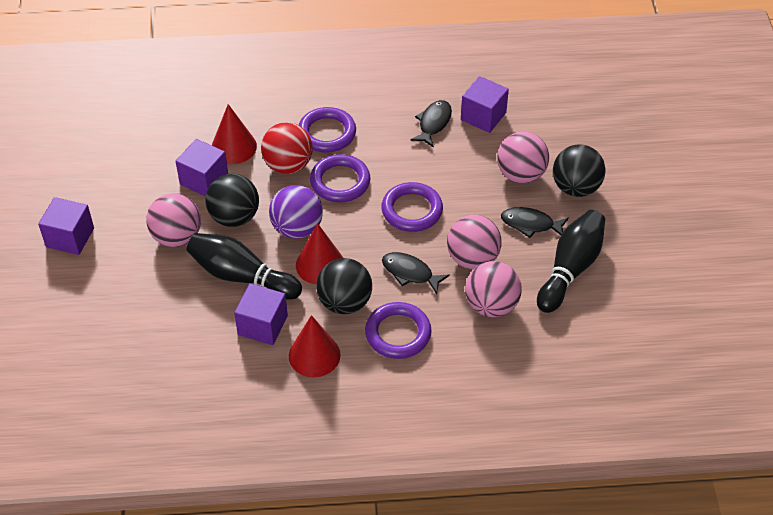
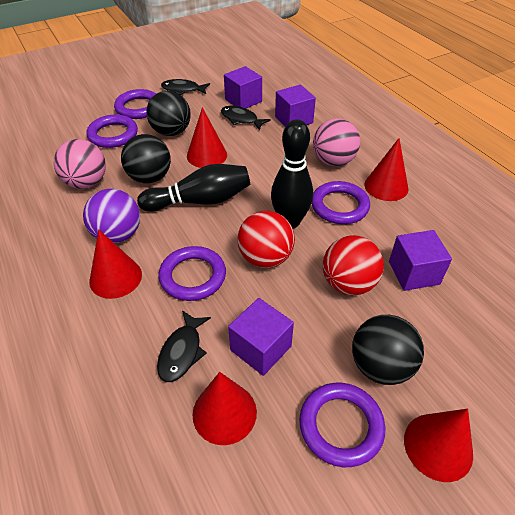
pink ball: [146,193,201,247] [447,215,502,269] [465,261,522,317] [497,132,549,183] = 4 -> [54,139,106,189] [313,119,360,166] = 2
purple ring: [299,107,356,152] [310,154,370,202] [365,302,431,359] [381,182,443,232] = 4 -> [87,114,138,148] [114,89,156,119] [158,246,226,301] [299,383,385,467] [312,181,370,224] = 5
red ball: [261,122,313,174] = 1 -> [238,211,295,268] [323,235,384,295] = 2
red cone: [212,104,257,164] [289,315,341,377] [296,223,343,284] = 3 -> [89,229,142,299] [187,107,227,168] [193,372,257,445] [365,138,408,201] [404,409,473,482] = 5

